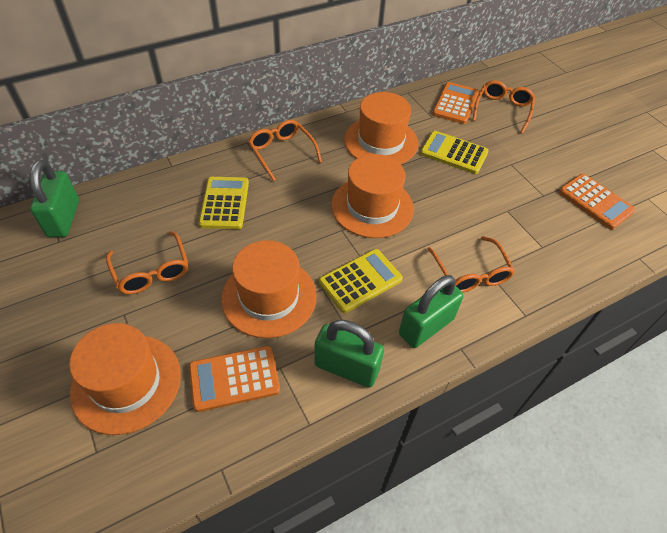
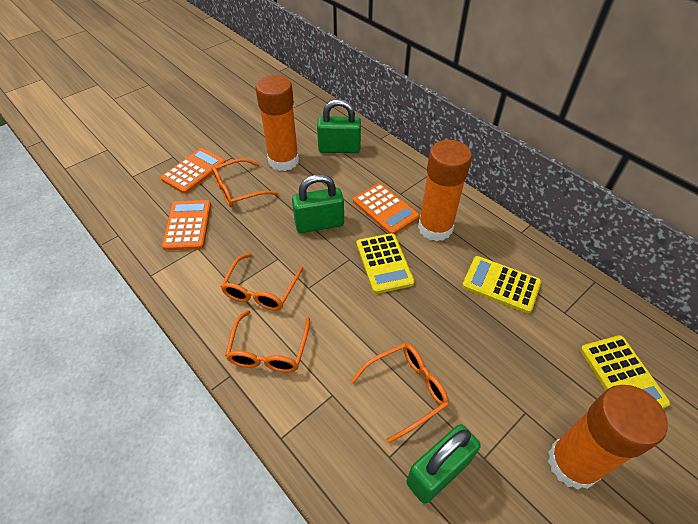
orange glue stick: none = 0 -> [256,75,299,171] [418,140,472,241] [548,385,668,490] = 3
orange hat: [69,323,181,435] [221,240,317,338] [331,154,414,238] [344,92,418,164] = 4 -> none = 0

